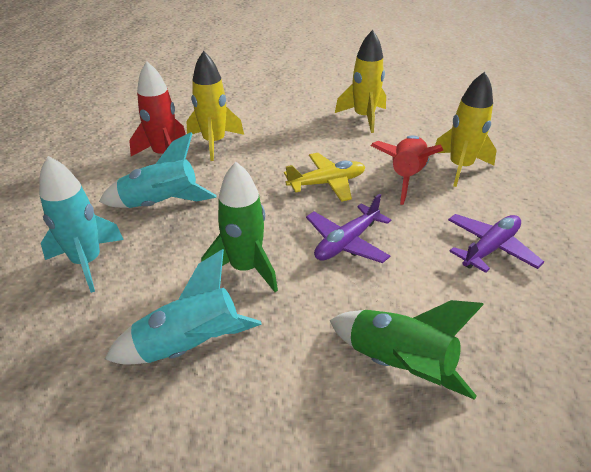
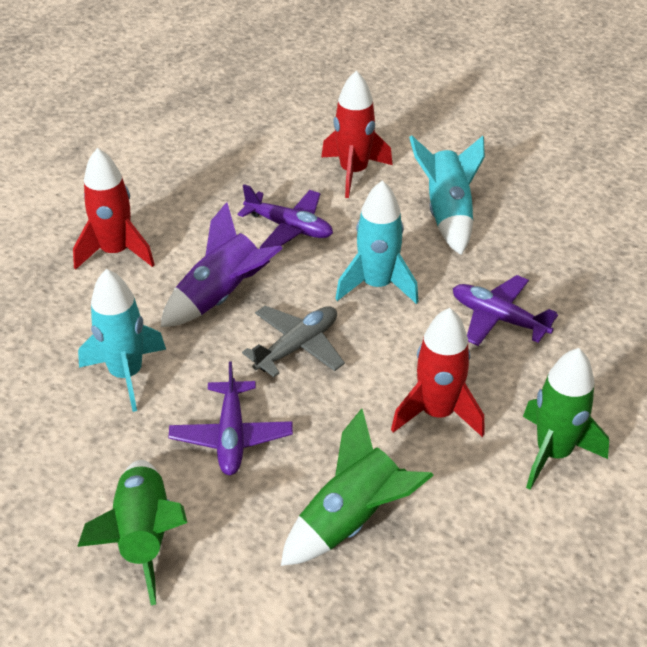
green rocket: [201,162,278,292] [330,300,484,400] = 2 -> [77,460,187,606] [281,409,434,566] [523,348,609,490] = 3
grey plane: none = 0 -> [242,306,345,377] = 1
purple plane: [306,194,391,263] [448,214,544,273] = 2 -> [168,362,293,475] [238,184,333,248] [453,275,558,346] = 3
purple rocket: none = 0 -> [160,202,283,327] = 1
red rocket: [129,61,186,156] [371,136,443,205] = 2 -> [73,148,155,270] [321,71,393,198] [391,308,485,437] = 3
yellow plane: [284,153,365,202] = 1 -> none = 0
yellow rocket: [187,51,244,161] [335,30,386,133] [435,72,497,187] = 3 -> none = 0

